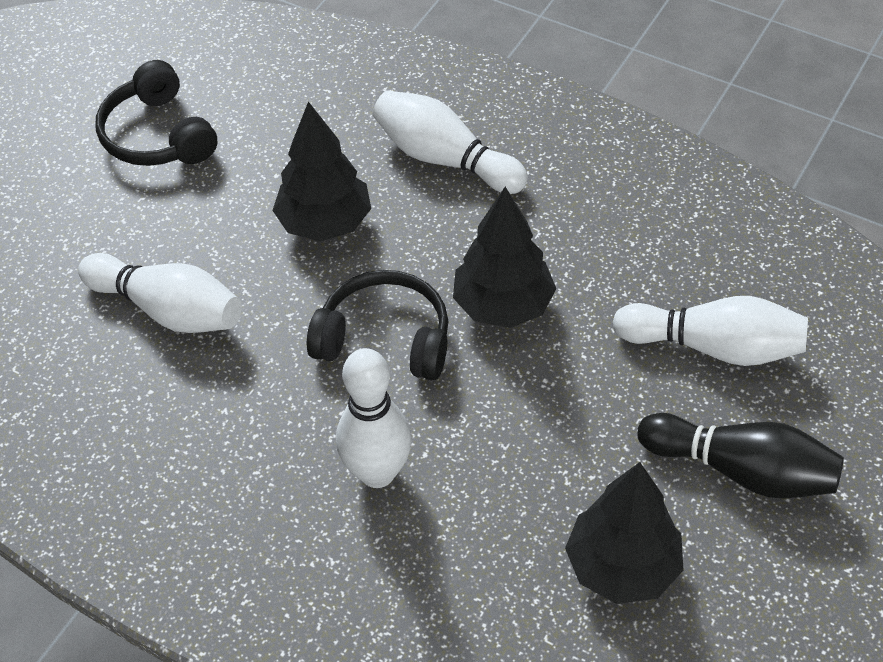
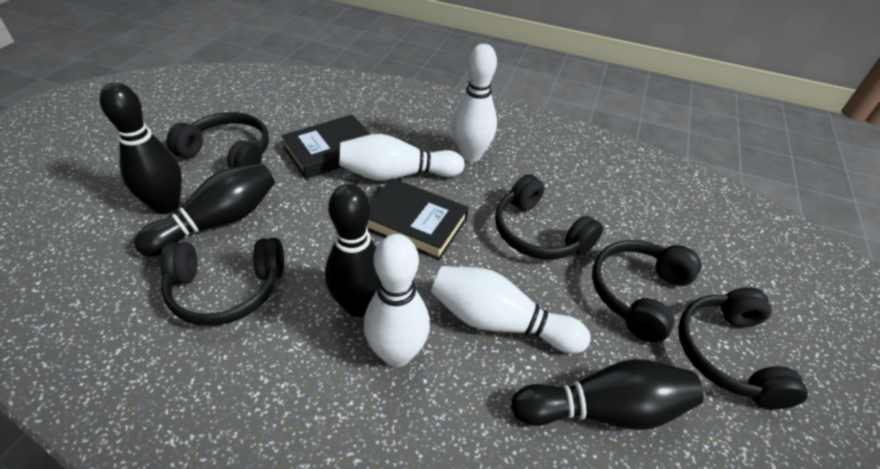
black book: none = 0 -> [281,114,371,179] [367,178,469,260] = 2
black bowling pin: [637,413,844,498] = 1 -> [100,82,182,214] [134,163,275,256] [325,184,380,317] [511,359,704,430] = 4
black headphones: [95,60,217,166] [307,270,448,380] = 2 -> [160,238,284,326] [166,112,269,168] [495,174,603,259] [592,240,701,343] [678,287,808,409] = 5
black tree: [272,101,371,241] [453,187,556,328] [565,462,683,604] = 3 -> none = 0

